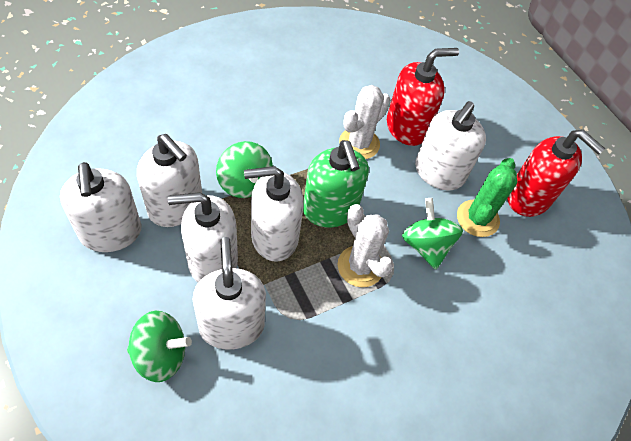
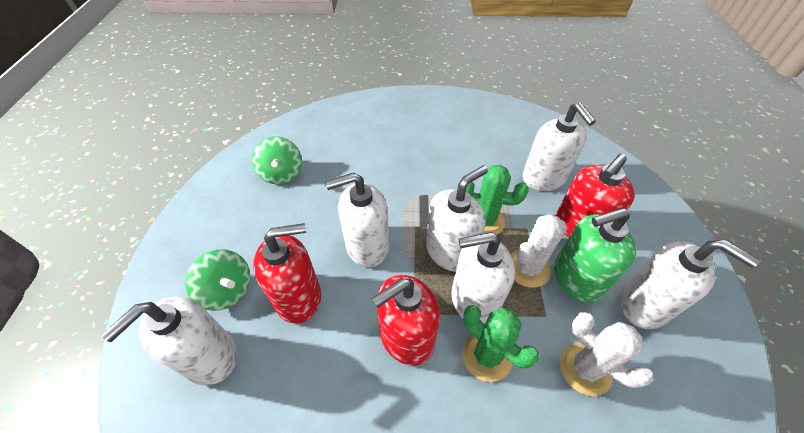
green cactus: [457,158,518,237] = 1 -> [462,305,539,382] [466,165,529,235] = 2
green spinning top: [127,311,192,382] [216,141,273,198] [402,198,463,270] = 3 -> [185,249,251,311] [252,136,302,185] = 2
red soap dispenser: [387,48,459,146] [507,130,605,217] = 2 -> [253,223,321,324] [371,275,440,366] [556,154,635,237] = 3

